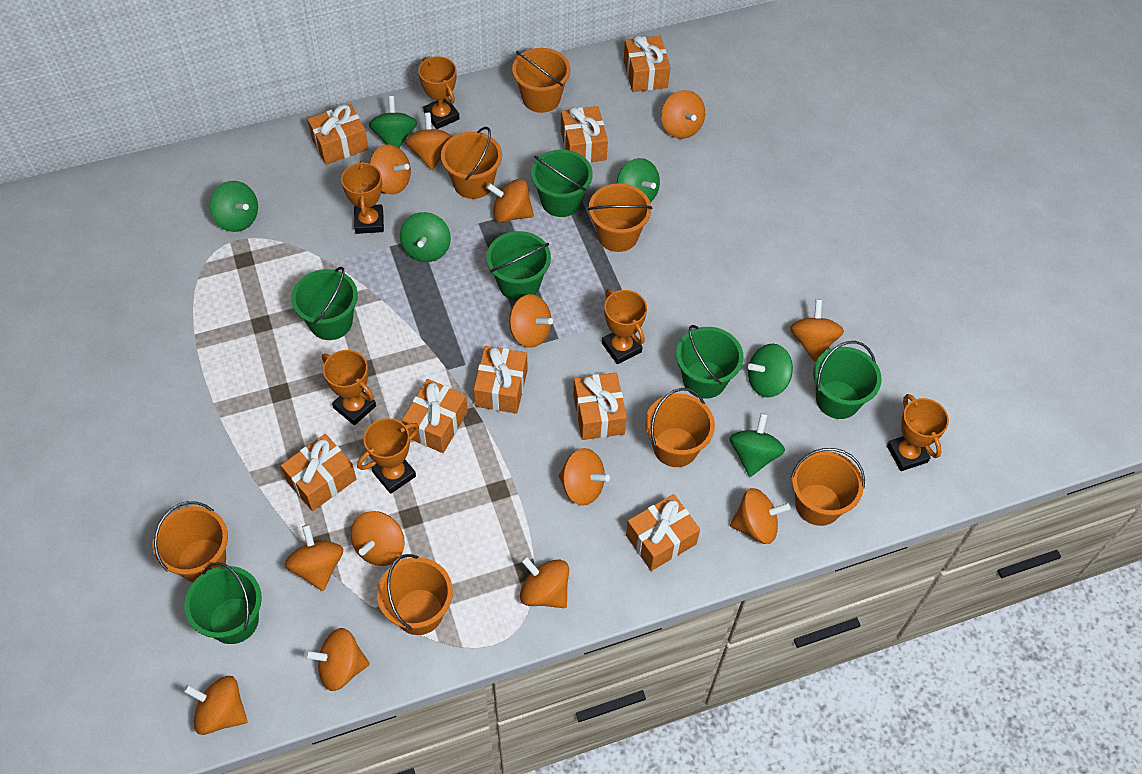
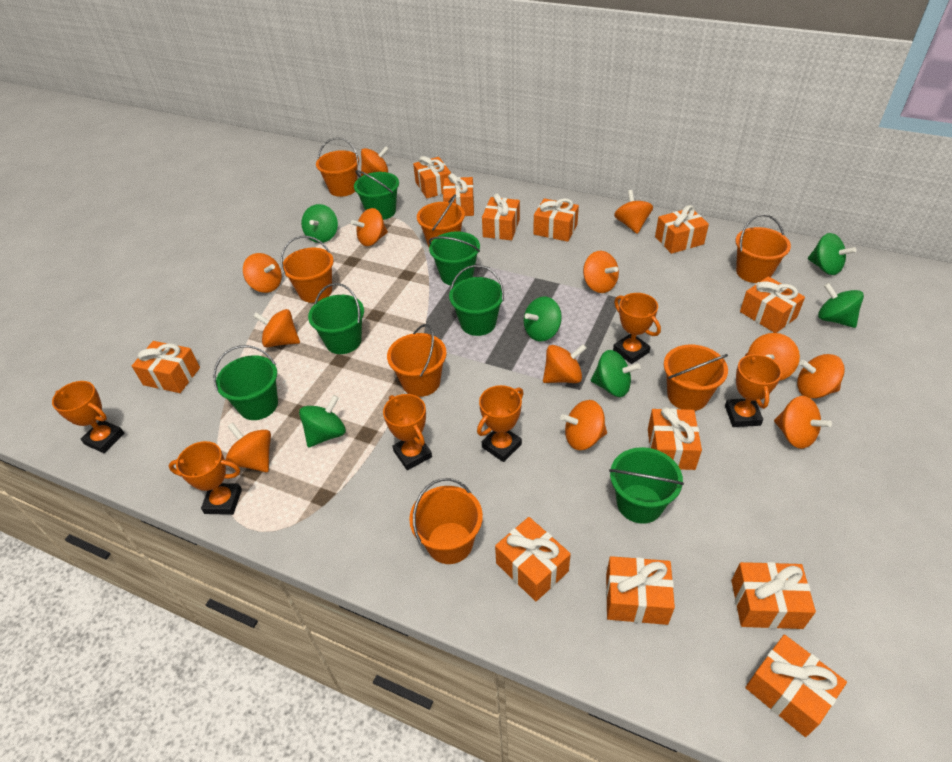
orange gift: [281,434,356,511] [307,104,369,165] [402,379,468,453] [474,346,528,414] [561,106,608,163] [573,373,627,440] [624,35,670,92] [626,494,700,571] = 8 -> [132,341,200,393] [413,156,451,198] [443,173,474,216] [482,193,520,240] [495,517,571,601] [533,198,579,242] [606,556,675,625] [648,407,702,470] [655,205,709,254] [731,562,816,629] [740,276,805,333] [745,635,847,737] = 12
orange spinning top: [183,676,248,735] [285,524,343,591] [304,628,370,691] [351,511,405,566] [369,144,411,194] [405,113,453,170] [486,179,534,223] [509,294,553,348] [520,556,569,608] [559,448,610,506] [661,90,705,139] [730,488,791,544] [790,300,844,362] = 13 -> [225,423,271,472] [243,253,282,293] [253,309,300,347] [351,208,388,246] [361,146,389,176] [543,344,587,383] [560,400,607,450] [583,251,619,293] [614,190,653,234] [748,333,800,381] [774,396,832,449] [797,354,845,398] = 12

